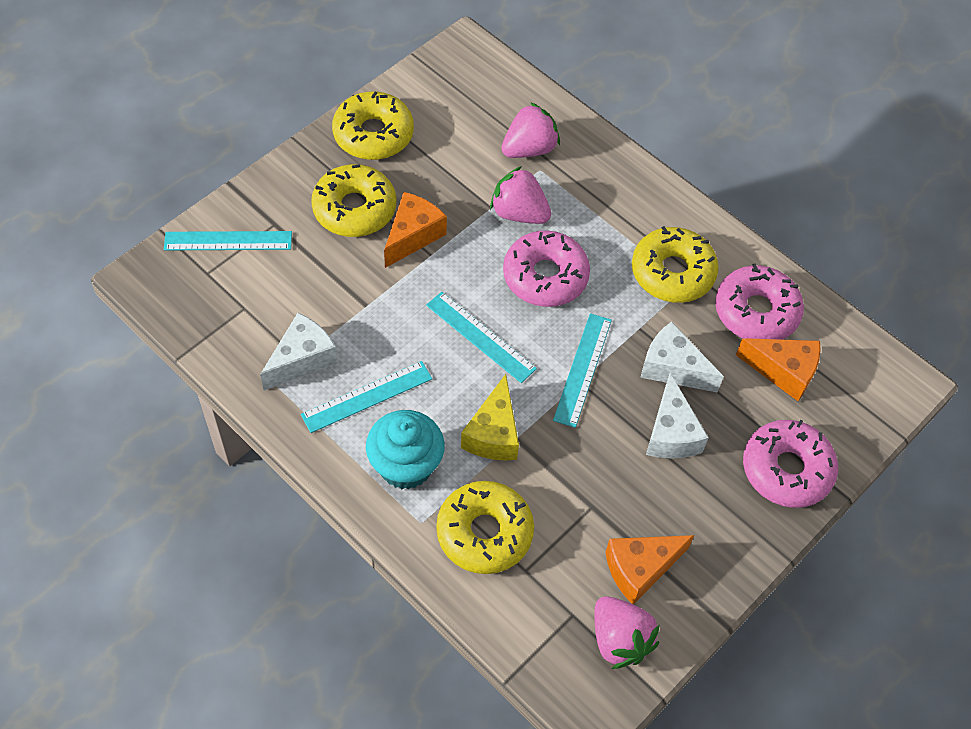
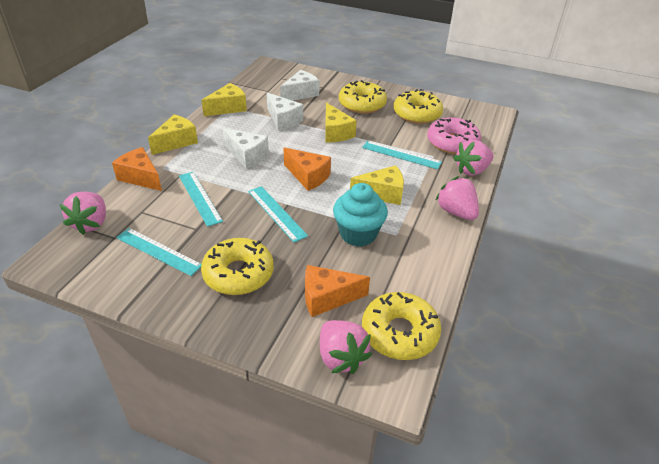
pink donut: [503,230,590,307] [715,263,804,340] [743,420,838,508] = 3 -> [427,117,481,154] = 1
pink strawberry: [490,166,551,224] [501,102,560,158] [594,596,660,669] = 3 -> [60,192,106,235] [320,320,372,374] [435,176,479,220] [453,140,494,176] = 4
yellow cheese: [461,374,519,460] = 1 -> [148,114,198,155] [201,83,247,116] [325,103,357,142] [350,165,404,205] = 4

